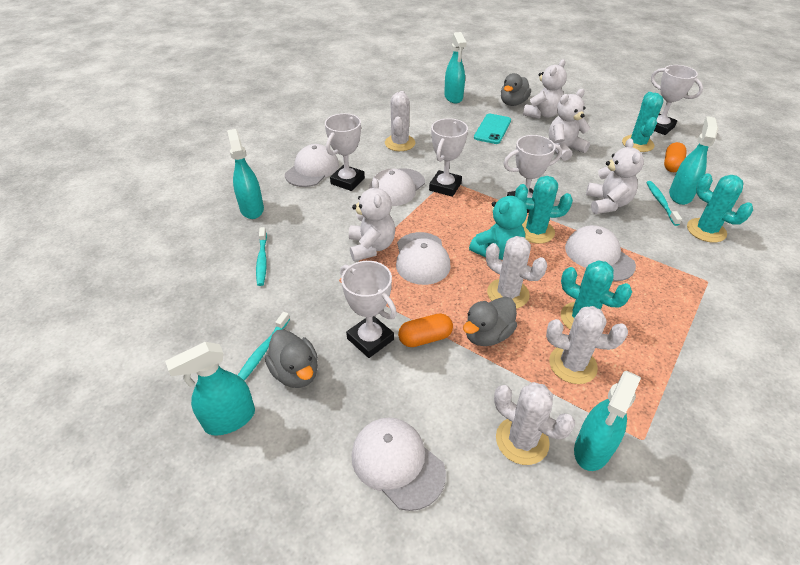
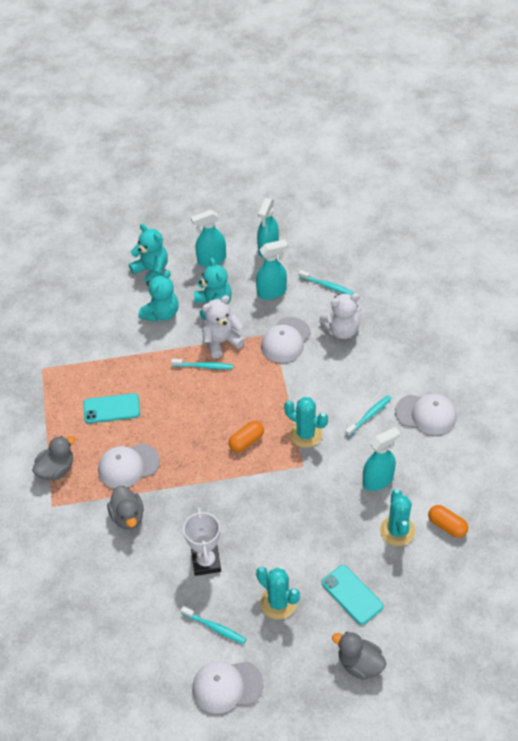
turquoise cactus: [515,176,573,244] [561,260,632,330] [622,92,664,152] [687,173,753,243] = 4 -> [256,567,300,619] [284,397,328,448] [380,489,415,546] = 3
turquoise phone: [474,114,511,144] = 1 -> [83,393,140,423] [322,565,383,625] = 2
turquoise spray bottle: [165,342,255,436] [227,129,264,219] [444,32,467,103] [574,371,641,471] [669,116,718,205] = 5 -> [191,210,226,267] [256,240,288,300] [257,198,279,258] [363,427,400,491] = 4
turquoise teddy bear: [469,190,528,260] = 1 -> [129,224,168,284] [139,270,179,322] [194,258,232,321] = 3
turquoise toothbrush: [238,312,290,380] [256,227,267,286] [646,181,682,226] = 3 -> [171,359,233,369] [181,606,246,644] [299,270,354,295] [345,395,392,437] = 4
white cactus: [385,91,415,151] [486,236,547,308] [494,382,575,465] [546,306,628,384] = 4 -> none = 0
white cap: [285,144,339,187] [351,417,446,511] [369,168,425,206] [396,232,450,285] [565,225,636,281] = 5 -> [98,443,160,488] [192,661,263,713] [261,317,311,363] [395,394,456,435] = 4
white teddy bear: [349,178,395,261] [523,59,567,119] [549,89,590,161] [586,138,644,214] = 4 -> [202,295,245,359] [319,293,361,339] = 2
white trophy: [325,113,365,191] [340,261,397,358] [429,118,468,197] [503,135,562,213] [651,65,703,135] = 5 -> [183,508,221,576] = 1

